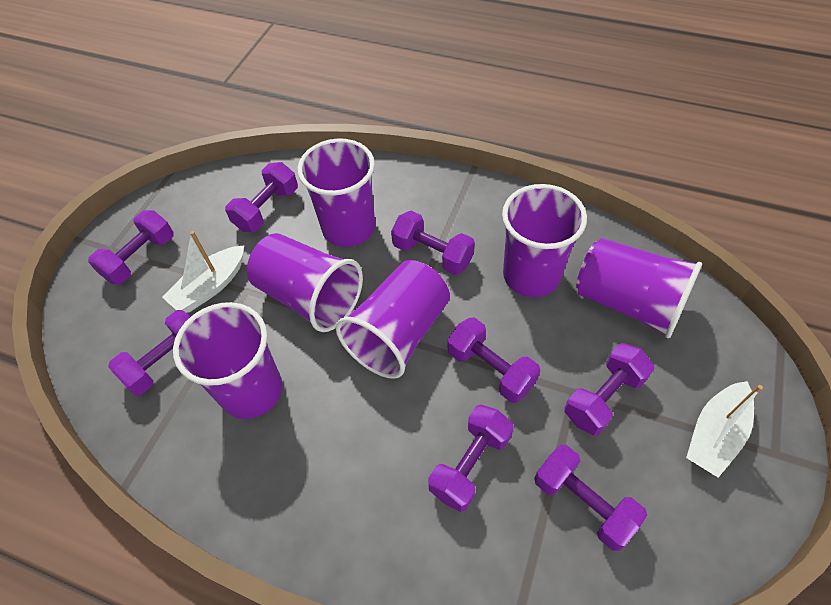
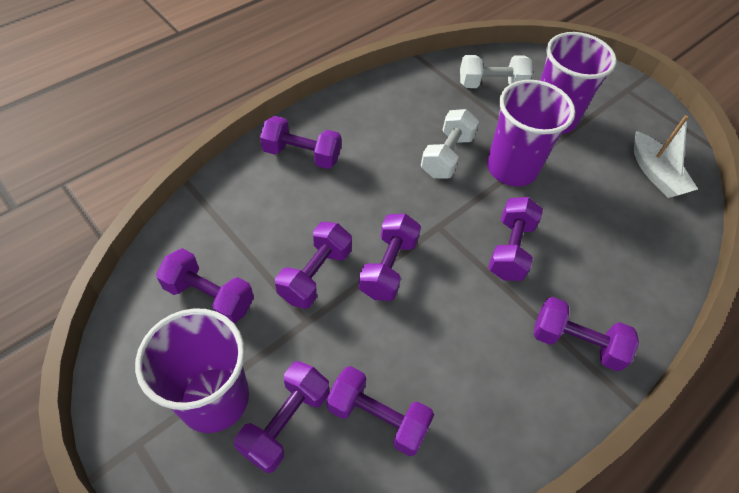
purple cup: [173,302,282,419] [247,233,363,332] [297,139,375,247] [336,260,450,379] [502,184,587,297] [576,238,702,338] = 6 -> [135,308,249,433] [487,80,575,186] [540,32,617,134] = 3
white boat: [162,231,244,313] [686,381,763,478] = 2 -> [634,115,698,198] = 1
white dumbbell: none = 0 -> [421,109,479,178] [460,55,532,88] = 2

